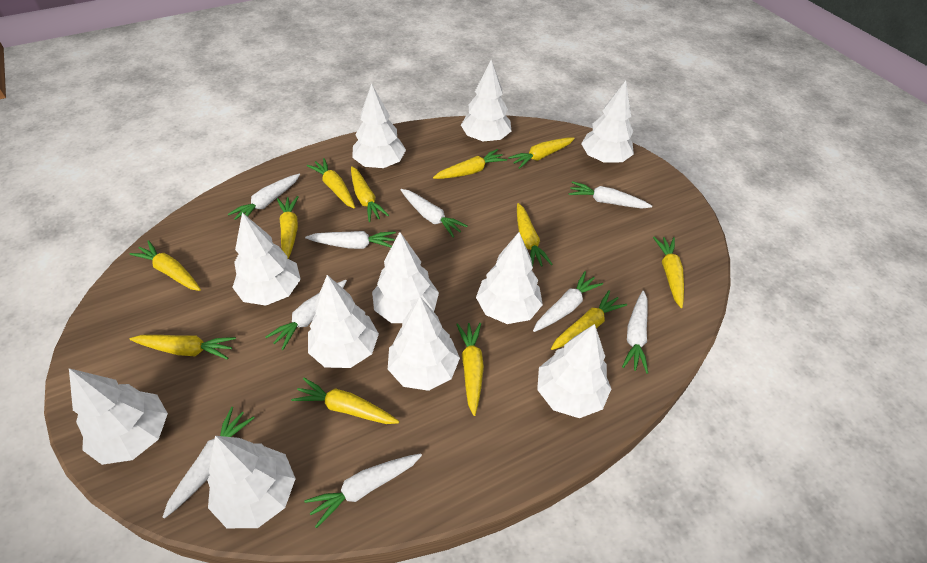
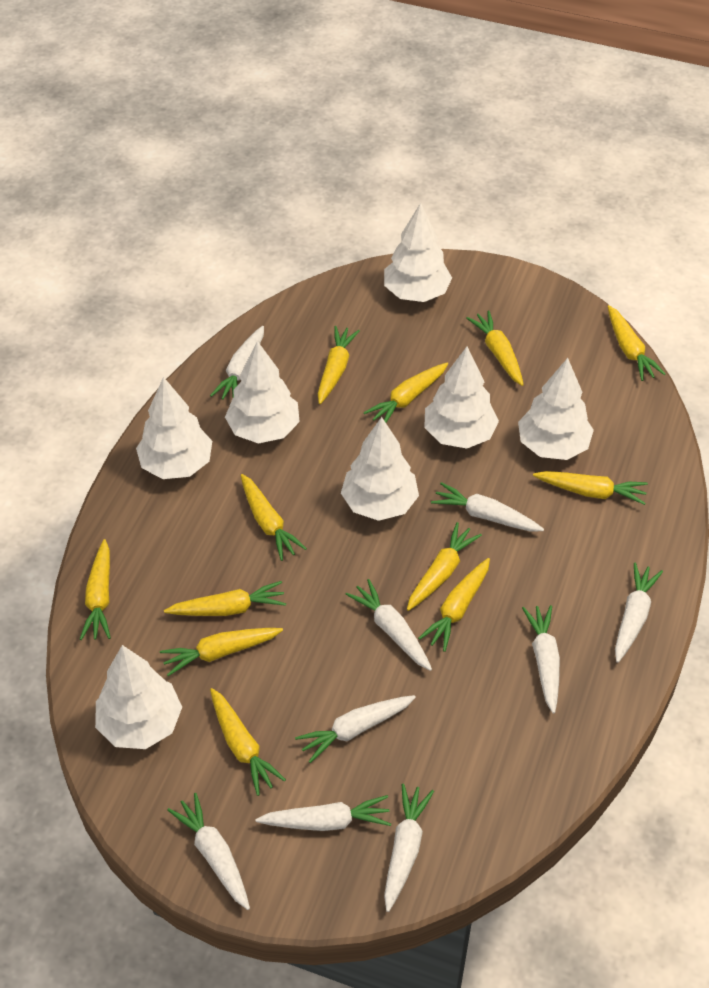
white tree: [69,368,168,465] [207,436,296,528] [232,213,301,306] [308,275,379,368] [352,83,406,168] [372,232,439,323] [388,297,460,391] [461,60,512,142] [476,232,543,324] [537,324,611,418] [581,81,634,163] = 11 -> [95,645,182,749] [136,377,212,479] [225,341,300,444] [341,417,419,521] [384,203,452,302] [424,347,499,448] [518,358,594,460] = 7

